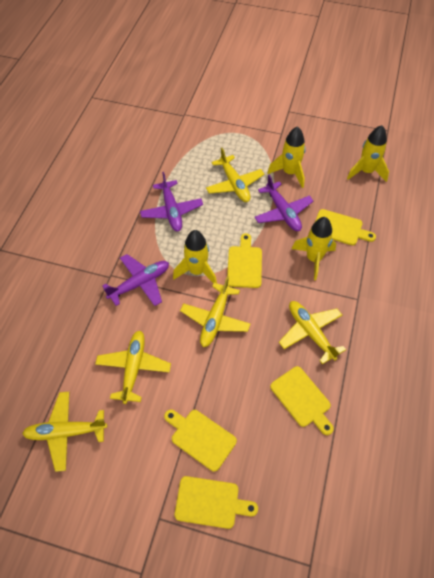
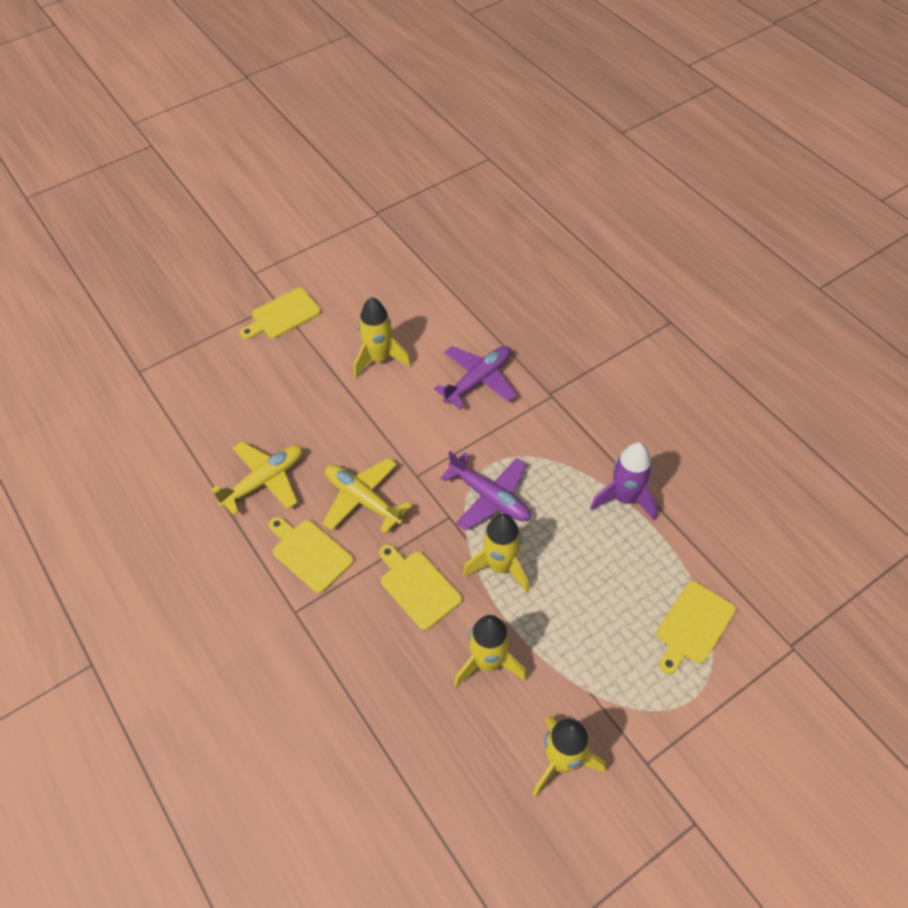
purple plane: [102,254,169,306] [140,172,203,231] [255,175,313,231] = 3 -> [434,346,517,409] [440,451,531,531] = 2
purple rocket: none = 0 -> [590,442,657,521] = 1
yellow cutting board: [164,409,237,472] [175,476,258,529] [227,233,262,288] [270,366,334,435] [315,209,376,245] = 5 -> [240,288,321,339] [269,517,354,593] [379,544,462,630] [656,581,736,674] = 4
yellow plane: [22,392,107,472] [95,331,171,404] [180,276,250,347] [206,148,264,202] [279,301,346,364] = 5 -> [211,442,303,515] [322,458,412,534] = 2

